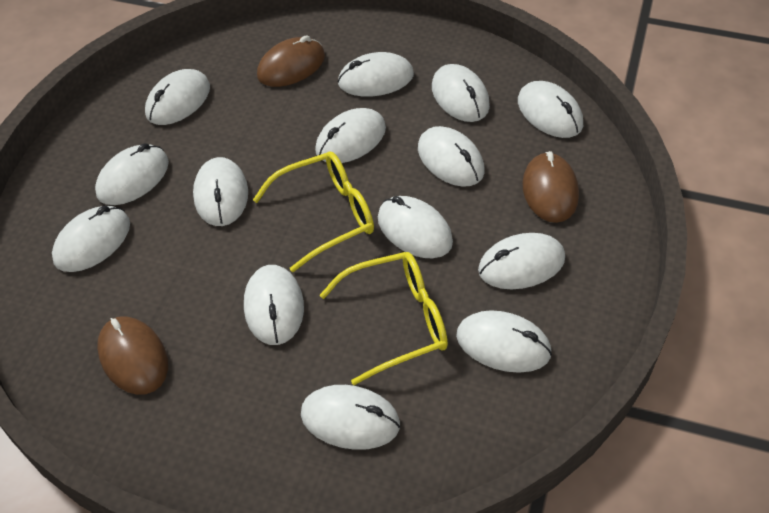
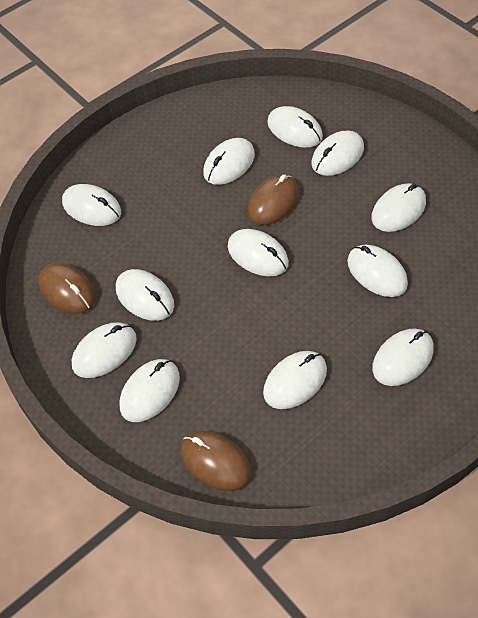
white mouse: [52,206,130,272] [95,143,169,205] [145,69,210,125] [193,157,248,226] [244,265,304,345] [301,385,400,450] [315,108,386,163] [337,52,414,97] [378,196,453,258] [418,126,484,187] [432,64,490,122] [456,310,552,373] [478,233,565,289] [518,81,583,138] = 14 -> [62,184,121,226] [72,322,137,378] [116,269,174,321] [120,359,180,422] [203,138,255,185] [228,229,289,276] [263,351,327,409] [267,106,323,148] [311,130,364,176] [347,245,408,297] [371,183,426,232] [372,328,434,386] = 12
yellow glasses: [253,152,374,272] [320,252,448,385] = 2 -> none = 0

